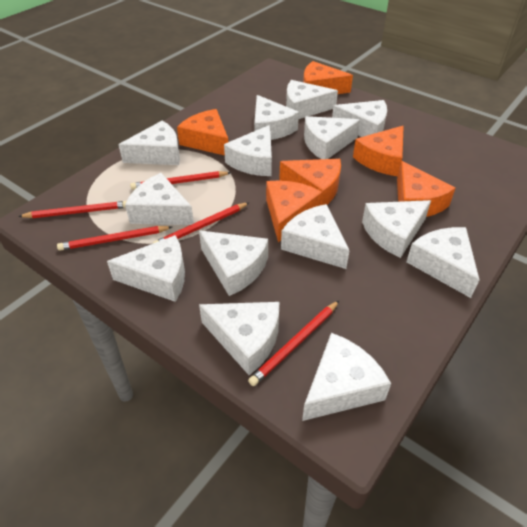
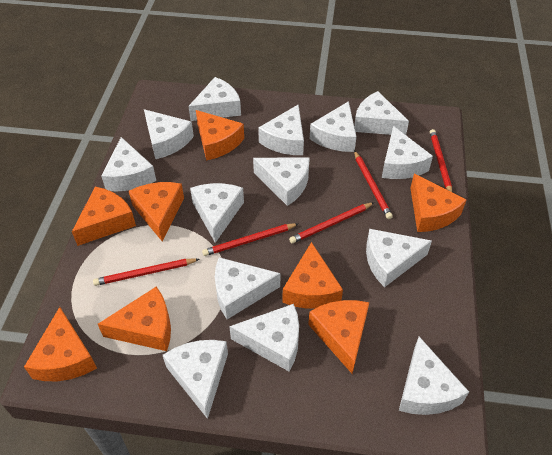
orange cheese: [177,109,228,155] [266,180,323,242] [279,159,341,205] [303,61,353,94] [353,126,404,176] [397,161,455,217] = 6 -> [24,307,97,381] [72,187,136,246] [98,287,171,351] [129,182,184,241] [196,110,244,161] [282,242,343,309] [308,300,369,374] [410,173,466,232] = 8

